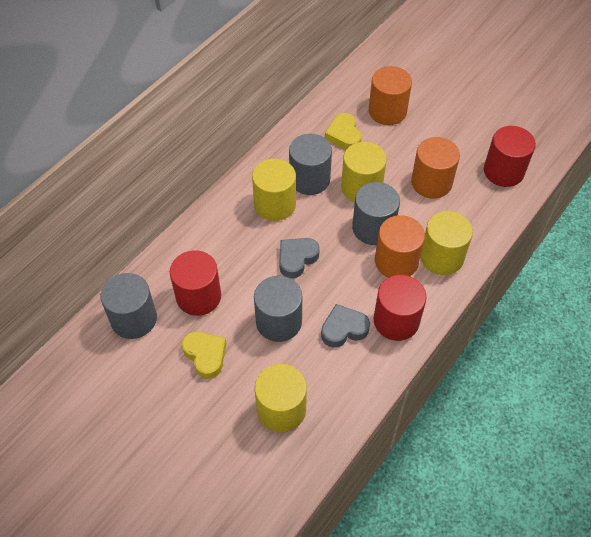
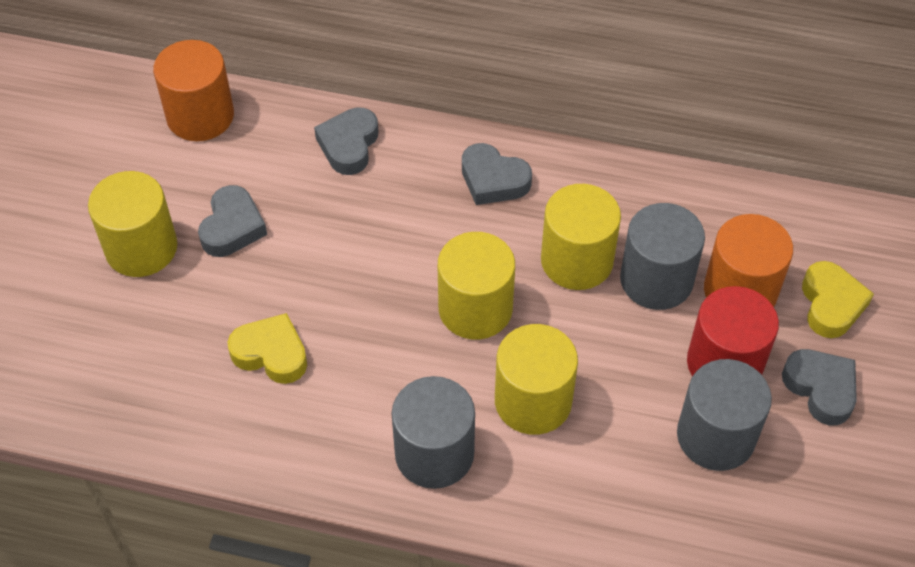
grey cylinder: [101,273,157,339] [254,276,302,342] [289,134,332,195] [352,182,400,245] = 4 -> [391,376,475,489] [620,203,705,310] [677,359,772,471] = 3
grey heart: [279,238,320,279] [321,304,370,348] = 2 -> [198,185,267,257] [314,107,378,175] [462,143,532,205] [782,349,857,425] = 4
orange cylinder: [369,66,412,125] [375,215,425,278] [411,137,460,199] = 3 -> [153,40,234,141] [704,214,793,307] = 2
red cylinder: [170,250,221,316] [374,275,427,341] [484,126,536,187] = 3 -> [687,286,779,376] = 1

